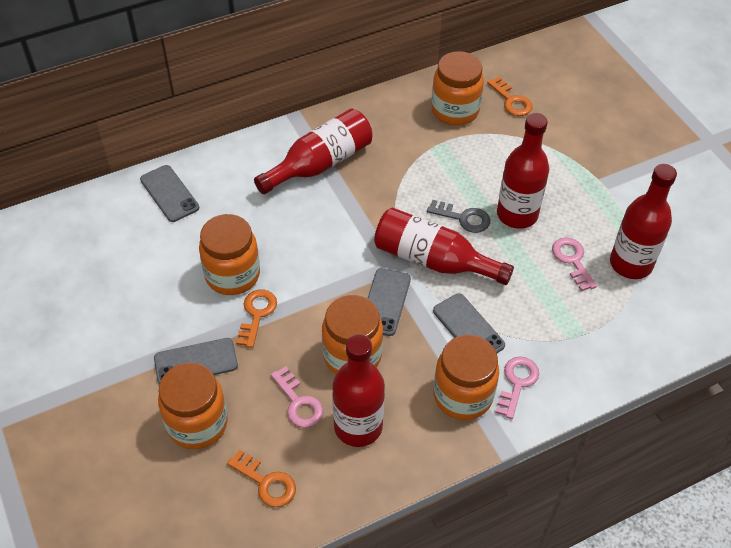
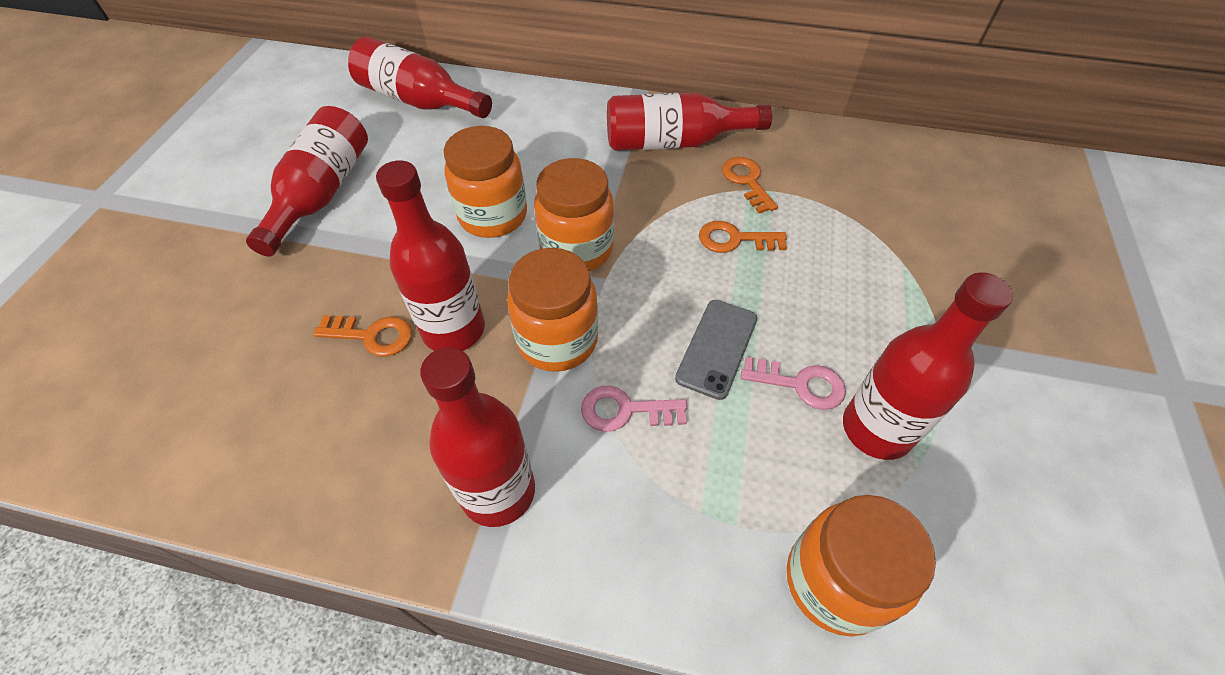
grey key: [427,200,490,233] = 1 -> none = 0
grey phone: [140,165,199,222] [154,338,238,384] [367,268,411,336] [433,294,505,353] = 4 -> [675,300,757,400] = 1
orange jar: [158,362,228,449] [199,214,260,295] [322,295,383,374] [431,51,484,125] [433,335,499,420] = 5 -> [444,126,527,238] [507,248,598,372] [534,158,614,271] [787,495,936,636] = 4
pink key: [271,366,323,428] [495,357,539,419] [552,237,597,291] = 3 -> [581,386,688,432] [740,357,846,410] = 2
red bottle: [254,109,373,194] [332,334,385,447] [374,207,514,285] [497,113,549,229] [610,164,677,279] = 5 -> [246,106,368,256] [348,36,492,118] [376,160,485,351] [420,347,535,527] [607,93,772,151] [843,272,1013,460] = 6

